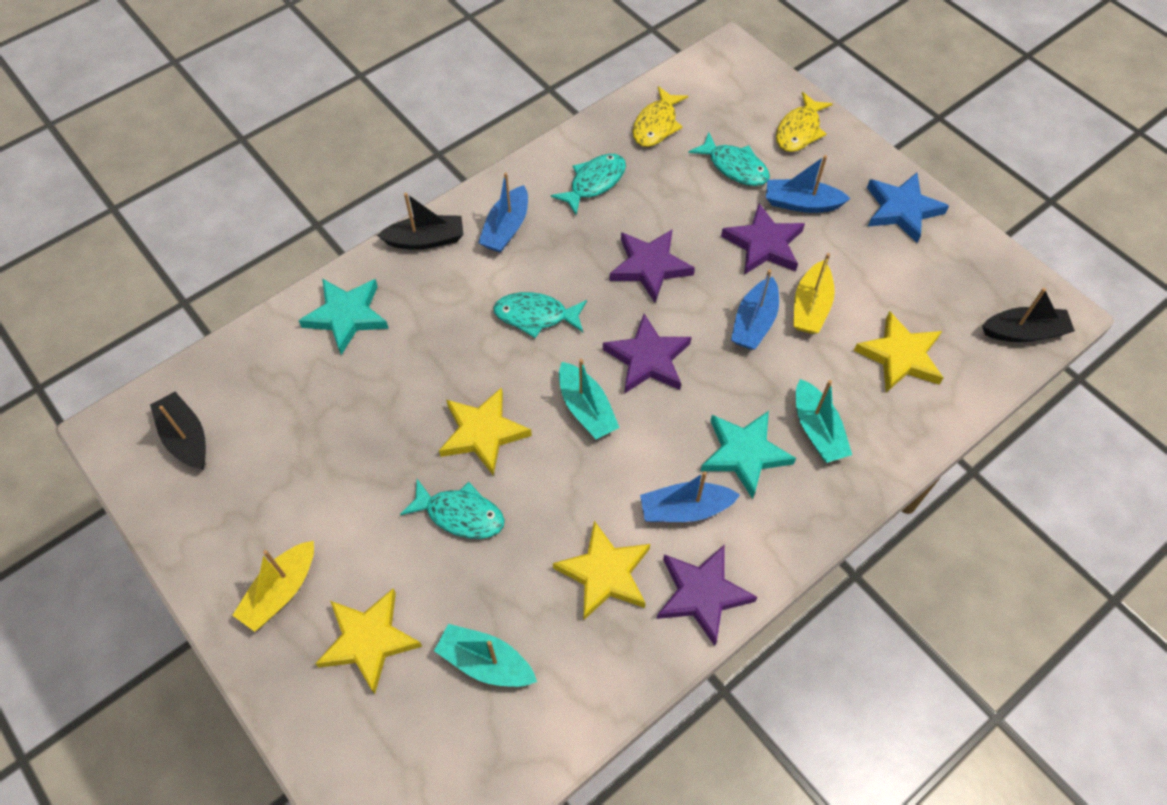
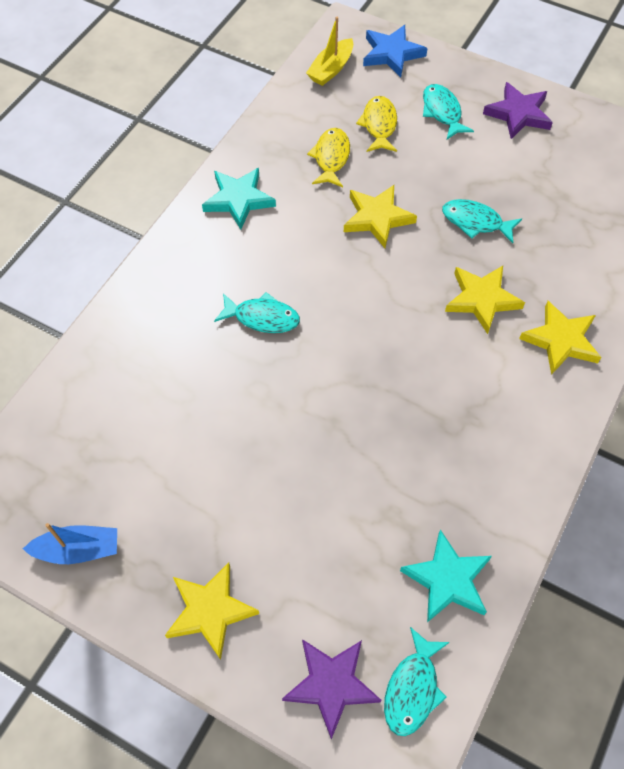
black boat: [150,392,206,469] [377,193,464,250] [982,288,1075,342] = 3 -> none = 0
blue boat: [478,172,528,253] [640,471,740,522] [731,269,779,350] [766,155,851,213] = 4 -> [23,523,117,564] = 1
purple star: [603,314,692,394] [609,229,695,303] [657,545,758,646] [721,203,805,275] = 4 -> [282,639,382,740] [483,82,553,139] = 2
turquoise boat: [434,624,537,687] [559,359,620,439] [796,379,852,463] = 3 -> none = 0
yellow boat: [232,541,314,632] [793,253,835,334] = 2 -> [306,17,353,86] = 1

